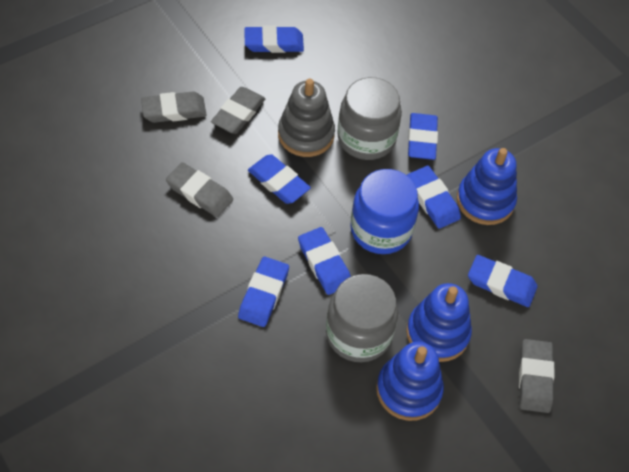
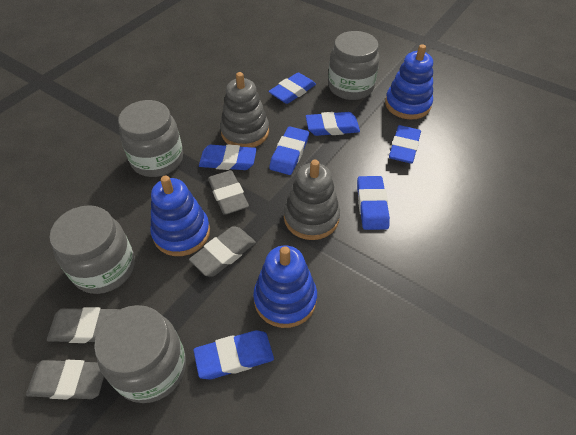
blue jar: [350,169,419,254] = 1 -> none = 0
grey jar: [326,274,398,362] [337,77,402,160] = 2 -> [50,205,135,294] [94,305,186,403] [118,100,183,177] [328,31,380,100] = 4
grey stacking toy: [278,78,335,157] = 1 -> [220,72,269,147] [284,160,340,240] = 2

